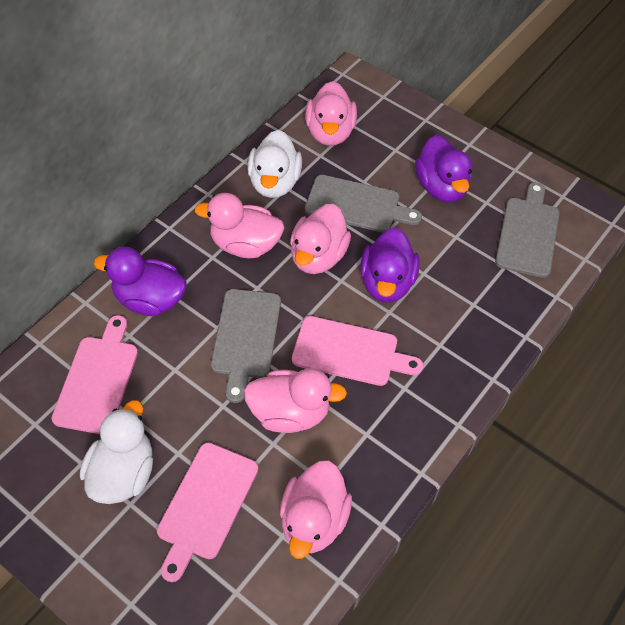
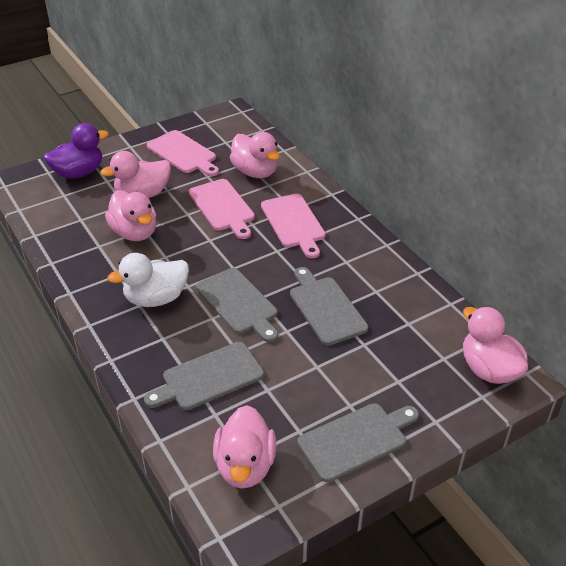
grey cutting board: [211,289,281,403] [305,175,422,233] [495,182,560,278] = 3 -> [144,342,264,410] [196,268,278,342] [290,267,369,346] [298,403,419,482] = 4
purple duck: [94,247,187,316] [360,228,420,302] [415,135,472,202] = 3 -> [44,123,109,178] = 1
white duck: [80,400,153,504] [247,130,302,198] = 2 -> [107,253,189,307] = 1

